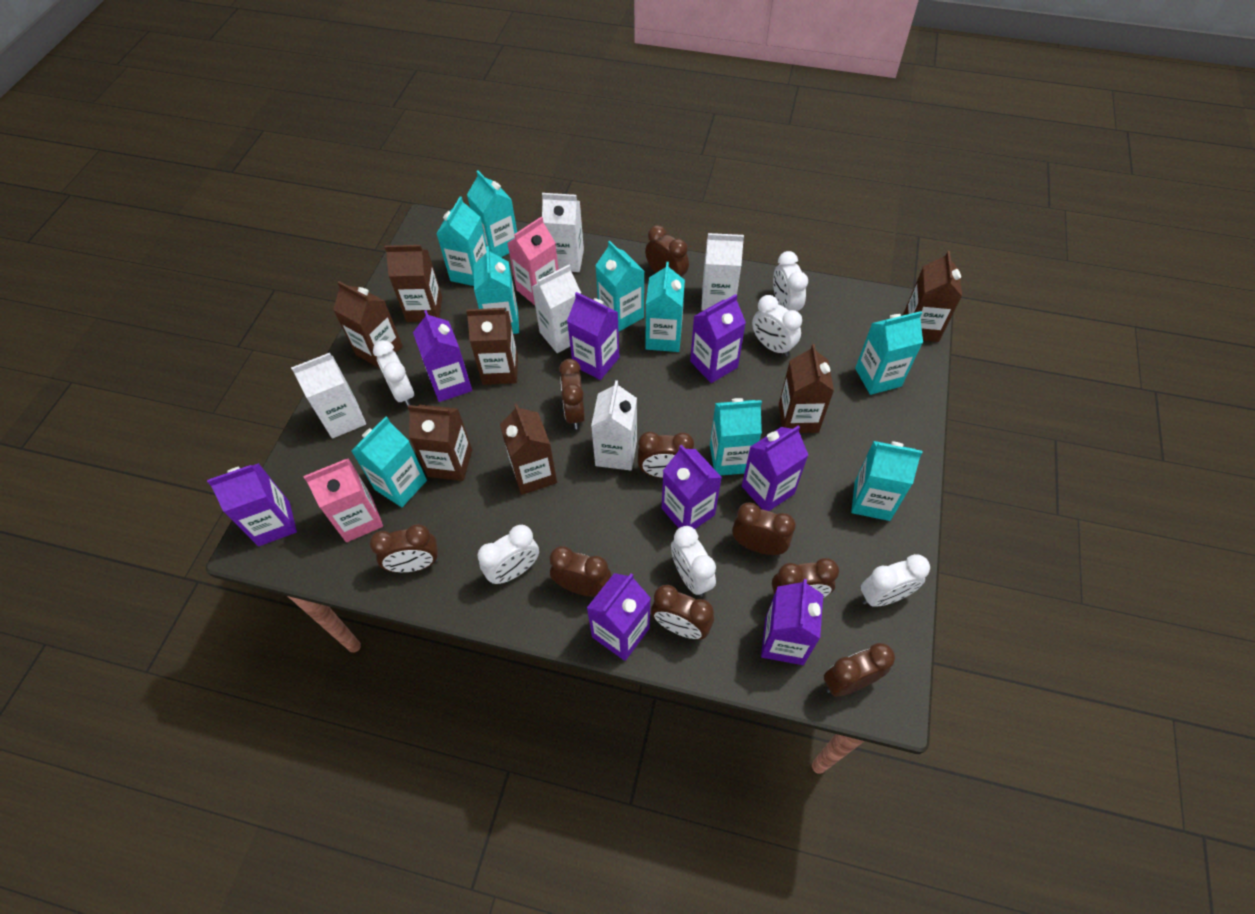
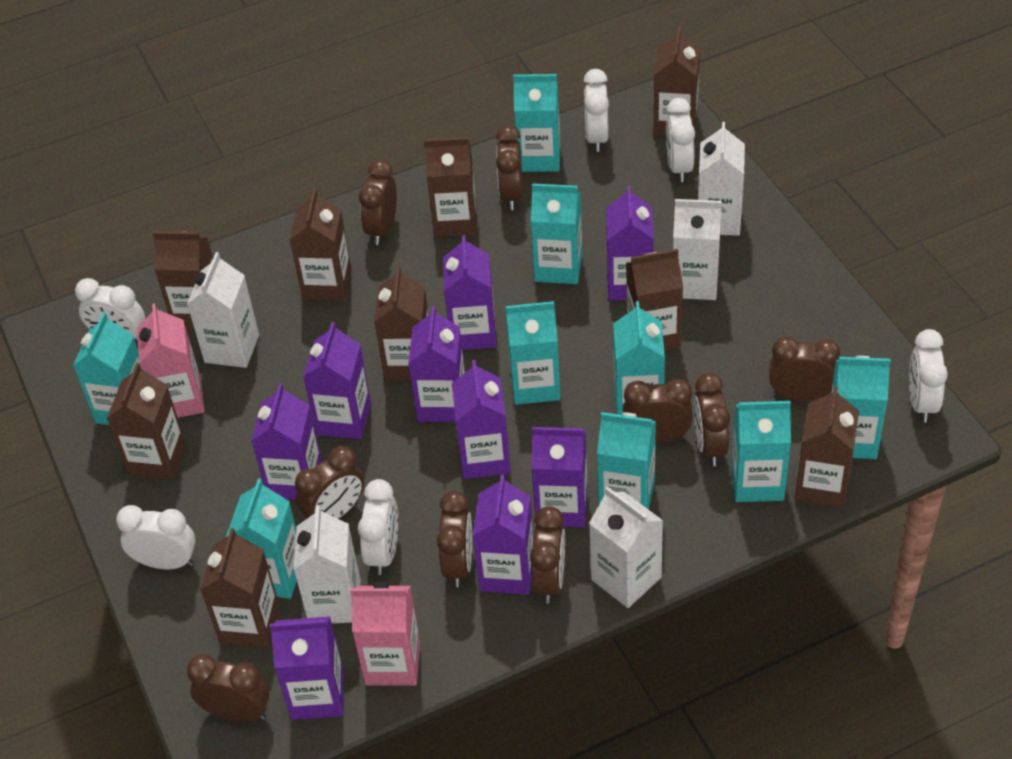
brown carton: [333,281,403,368] [385,245,442,322] [408,405,472,481] [466,308,518,385] [500,403,557,495] [779,344,834,433] [903,251,962,342] = 7 -> [107,363,186,480] [153,231,213,329] [200,528,279,648] [290,188,352,301] [374,266,429,381] [424,137,477,237] [626,249,683,351] [654,27,700,137] [795,386,859,508] = 9
purple carton: [207,463,297,546] [413,310,472,402] [567,292,619,380] [587,573,651,661] [662,445,722,529] [690,294,746,383] [742,425,808,511] [761,579,823,665] = 8 -> [251,383,322,500] [270,616,344,720] [303,322,371,439] [408,306,465,422] [443,235,496,350] [452,360,511,479] [472,475,534,595] [532,427,588,528] [606,186,654,301] = 9

